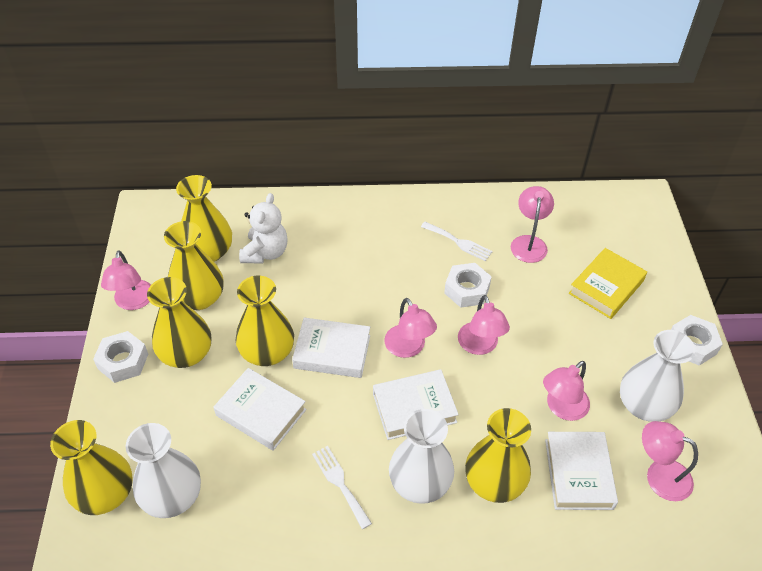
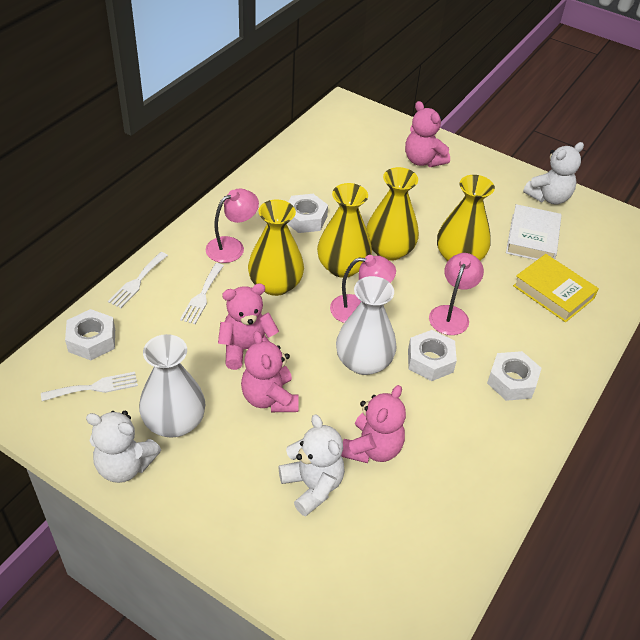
pink lamp: [101,250,151,310] [384,298,437,358] [458,295,510,355] [511,186,554,263] [543,361,590,421] [642,421,698,501] = 6 -> [206,188,259,263] [330,255,396,323] [429,253,484,335] = 3
pink teddy bear: none = 0 -> [218,283,279,370] [241,331,299,412] [341,385,406,463] [405,101,450,167] = 4
white book: [214,368,306,451] [292,318,370,378] [373,369,459,440] [545,432,618,510] = 4 -> [506,204,562,260] = 1
white fork: [312,446,372,529] [421,222,493,261] = 2 -> [41,372,138,401] [108,252,168,308] [180,263,224,324] = 3
white nut: [93,331,148,383] [444,263,492,308] [671,315,723,366] = 3 -> [65,309,115,360] [287,194,328,233] [408,330,457,381] [487,351,542,401] = 4
white teddy bear: [239,193,288,263] = 1 -> [86,411,161,483] [279,414,345,517] [523,142,584,205] = 3
white vase: [126,423,201,518] [389,409,454,504] [620,330,695,422] = 3 -> [139,334,205,438] [336,276,397,375] = 2
yellow vase: [50,420,133,515] [147,277,211,368] [164,221,224,310] [176,175,232,262] [235,276,294,366] [465,408,531,503] = 6 -> [248,200,304,296] [317,183,372,278] [366,167,419,261] [437,175,495,261] = 4

